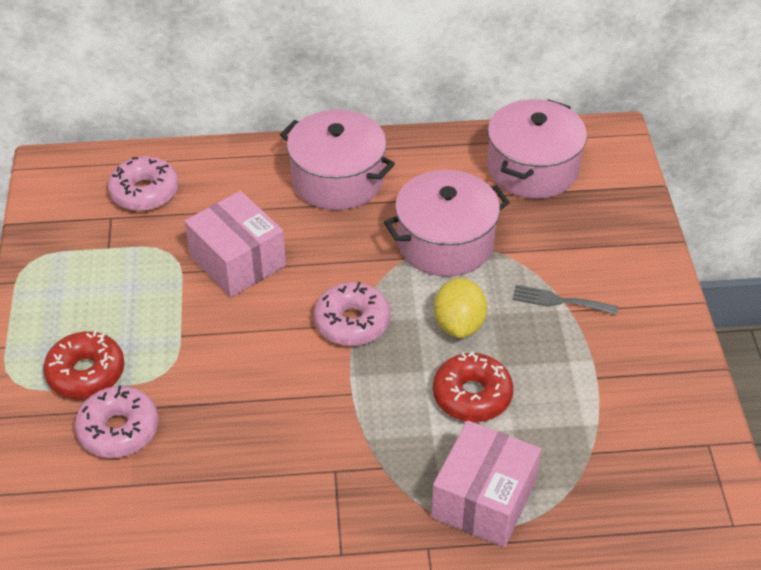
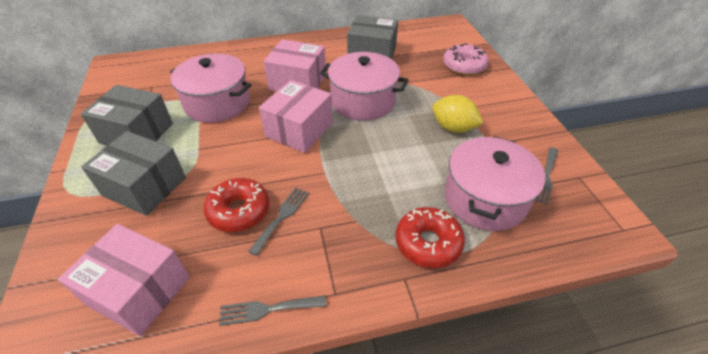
grey box: none = 0 -> [81,85,173,145] [81,131,186,216] [347,15,398,59] = 3
grey fork: [512,285,618,315] = 1 -> [219,295,326,326] [248,187,309,256] [535,147,558,205] = 3
pink box: [184,191,286,297] [431,420,541,547] = 2 -> [58,224,190,336] [259,80,333,153] [264,39,326,91] = 3
pink donut: [75,386,159,458] [108,156,179,211] [314,282,390,346] = 3 -> [443,43,489,75] = 1

